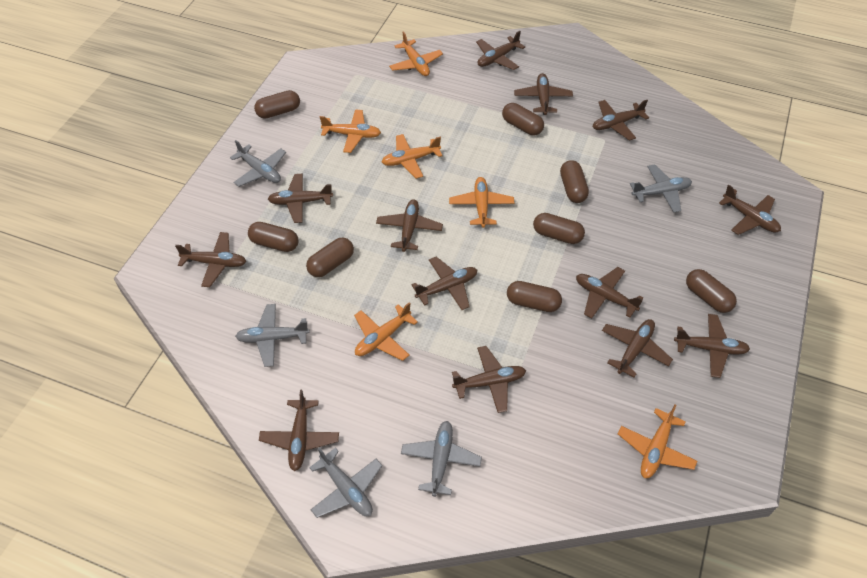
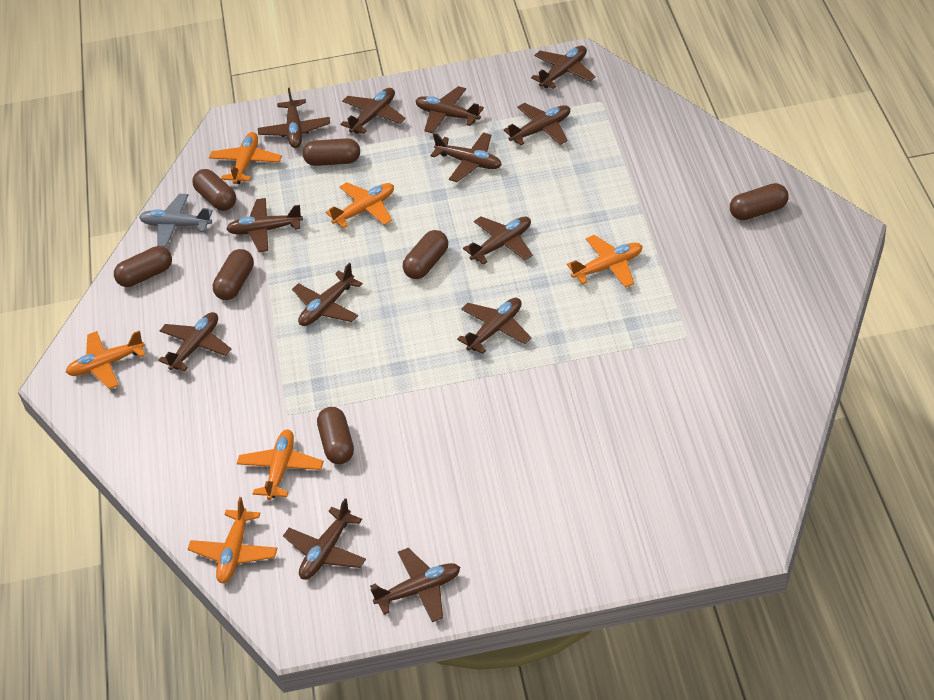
brown capsule: [248,222,298,252] [254,90,300,119] [306,238,354,277] [502,103,544,136] [507,281,562,312] [533,213,585,244] [560,160,589,203] [686,269,737,313] = 8 -> [114,246,172,287] [192,169,236,211] [213,249,254,300] [302,138,360,166] [317,407,354,464] [403,230,448,279] [730,183,789,221] = 7
grey plane: [230,140,286,187] [235,304,309,367] [309,447,382,518] [401,421,482,497] [630,164,692,213] = 5 -> [139,194,213,248] = 1

